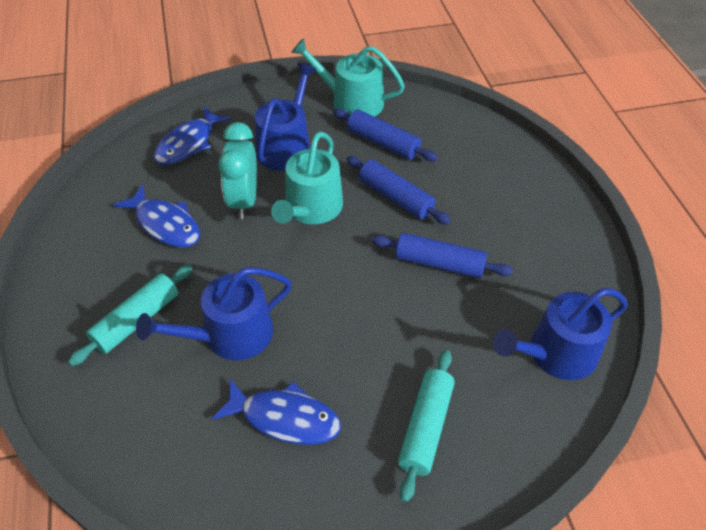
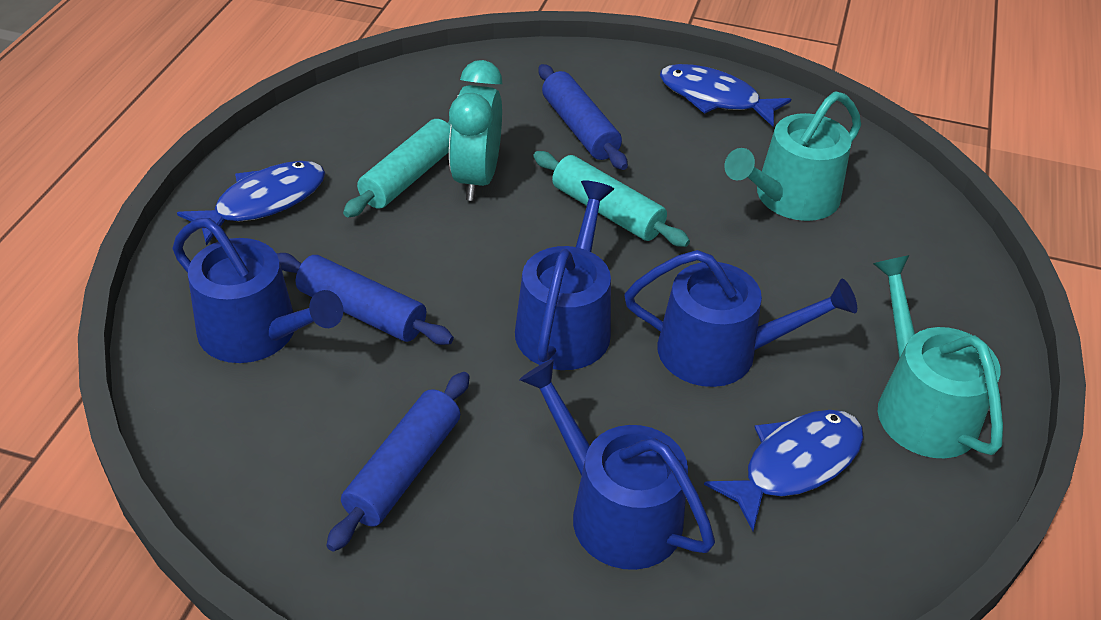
blue watering can: [136,267,292,360] [255,63,316,171] [493,288,628,380] = 3 -> [172,218,343,363] [515,180,614,370] [519,359,715,570] [624,250,857,387] = 4

